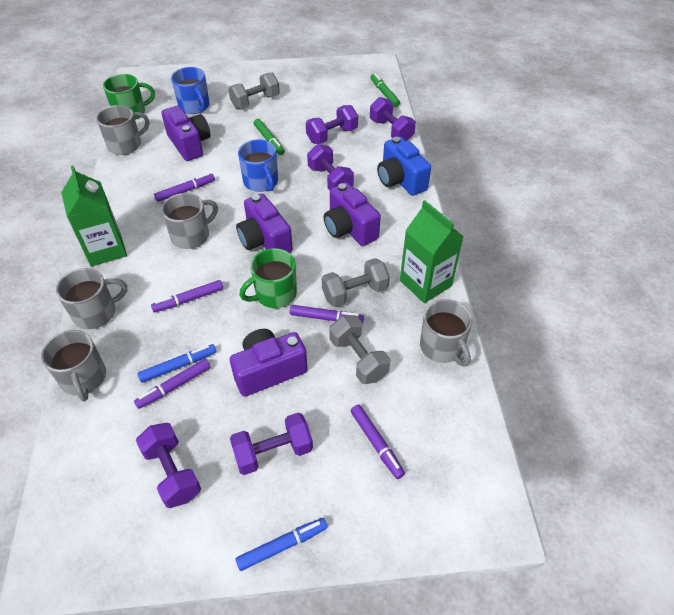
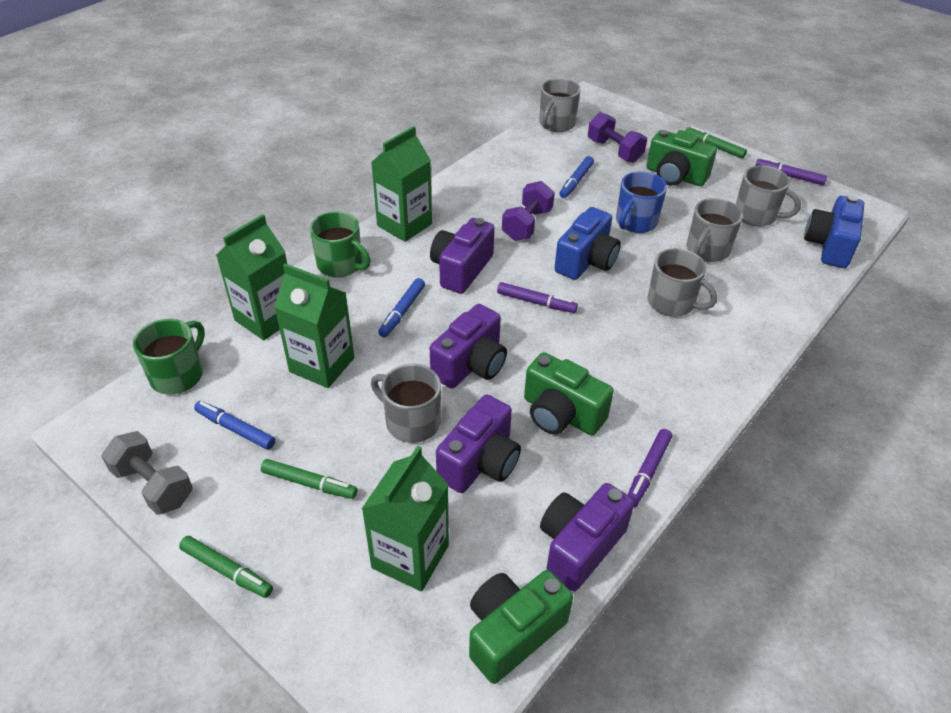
blue camera: [377,137,431,196] = 1 -> [554,207,621,280] [804,195,864,268] = 2
blue marker: [138,344,216,383] [235,518,328,571] = 2 -> [194,401,275,450] [378,278,425,338] [559,156,594,198] = 3
blue mug: [171,67,210,114] [238,139,278,192] = 2 -> [616,171,667,233] = 1
green camera: none = 0 -> [469,570,573,684] [524,352,614,435] [646,130,717,186] = 3
green carton: [61,165,127,266] [400,200,464,303] = 2 -> [216,214,287,340] [274,264,354,388] [362,446,449,591] [371,126,432,242] = 4
green marker: [254,119,285,155] [371,73,400,107] = 2 -> [179,536,273,598] [261,459,357,499] [685,126,747,158] = 3
grey dumbbell: [228,72,280,109] [322,258,390,307] [329,315,390,384] = 3 -> [101,431,193,515] = 1
purple dumbbell: [136,423,201,508] [230,412,313,475] [306,105,358,144] [307,144,354,190] [370,97,416,141] = 5 -> [502,181,555,241] [588,112,647,163] = 2
purple marker: [134,359,210,409] [151,280,223,312] [154,173,215,202] [290,305,364,324] [351,405,405,479] = 5 -> [497,282,578,313] [628,429,672,507] [756,158,827,185] = 3

